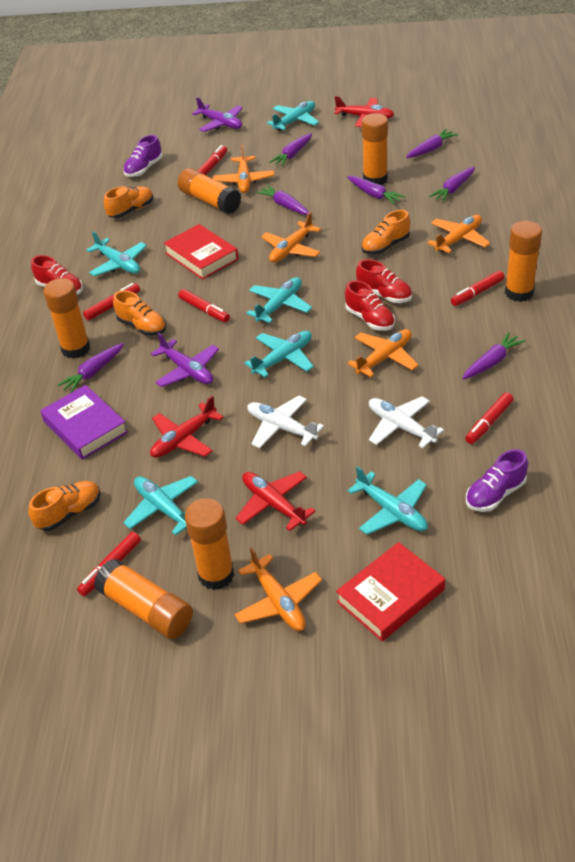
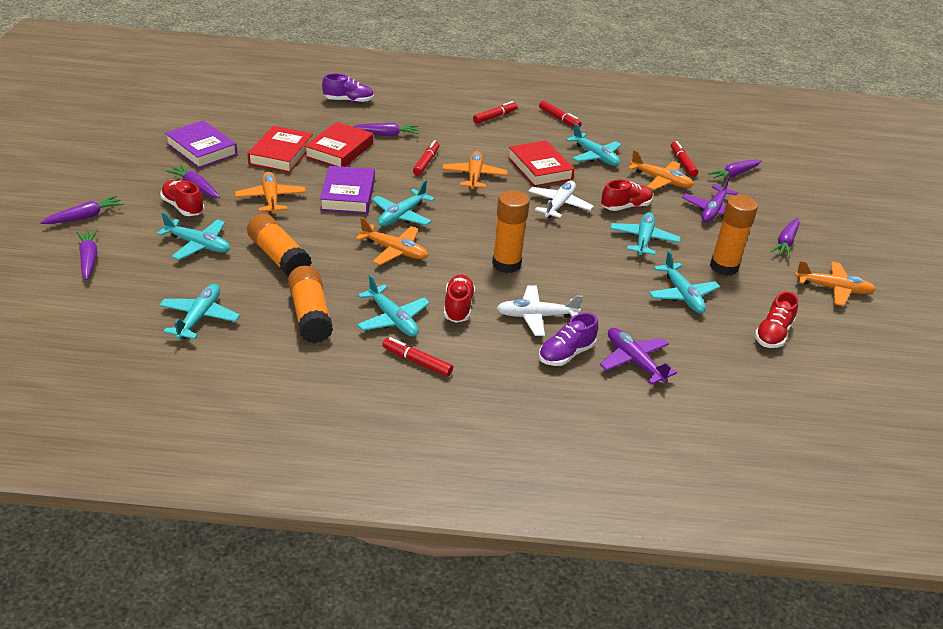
orange glue stick: [43,278,90,359] [94,559,193,639] [178,168,241,214] [185,498,234,590] [362,113,388,185] [505,221,542,302] = 6 -> [247,214,312,277] [288,265,333,343] [492,190,530,273] [710,195,758,276] = 4
orange shoe: [29,481,101,531] [104,186,153,218] [113,291,166,336] [361,210,410,255] = 4 -> none = 0
purple book: [40,385,128,460] = 1 -> [165,120,237,168] [320,166,375,214] = 2
purple carrot: [57,343,124,393] [256,185,310,215] [269,133,312,167] [347,176,406,205] [406,129,458,158] [429,167,475,202] [462,332,525,380] = 7 -> [40,195,124,224] [76,229,98,280] [166,164,220,198] [352,123,419,136] [708,160,762,182] [770,218,800,258] = 6
red book: [164,224,239,280] [336,542,445,641] = 2 -> [247,126,313,173] [304,122,373,167] [508,140,575,187] = 3
red marker: [77,532,141,596] [83,283,140,321] [178,289,230,322] [198,145,227,176] [451,271,505,306] [465,392,513,444] = 6 -> [382,337,453,377] [413,140,439,176] [473,101,518,124] [539,101,582,128] [671,141,698,177] = 5
red plane: [150,395,224,458] [235,471,316,531] [334,96,394,127] = 3 -> none = 0
red shoe: [31,255,83,295] [345,280,395,331] [356,259,412,303] = 3 -> [160,180,205,216] [444,274,475,323] [601,180,653,211] [754,291,798,348] = 4
turquoise plane: [86,231,147,276] [123,476,198,536] [244,331,314,377] [246,277,312,323] [267,101,319,131] [348,466,428,535] = 6 -> [157,212,230,260] [159,284,240,340] [357,275,430,337] [372,180,435,226] [566,123,621,166] [610,212,681,256] [649,251,720,313] = 7

